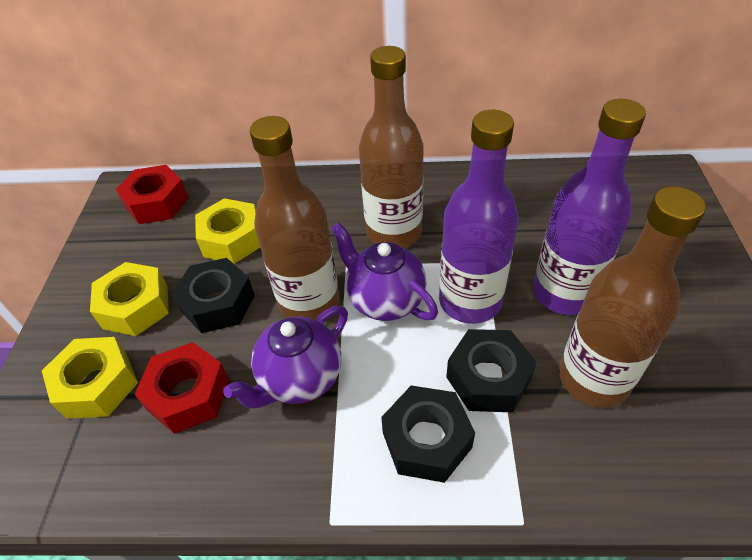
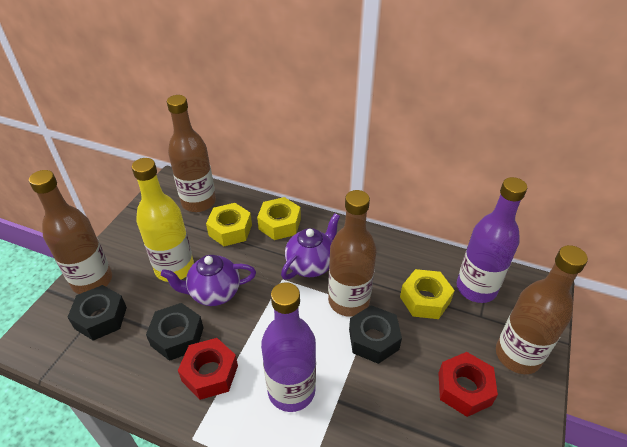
brown bottle: [250,116,340,321] [359,46,424,248] [559,187,706,408] = 3 -> [29,170,112,294] [167,95,216,212] [328,190,377,317] [496,245,588,374] = 4
yellow bottle: none = 0 -> [132,158,194,282] = 1

